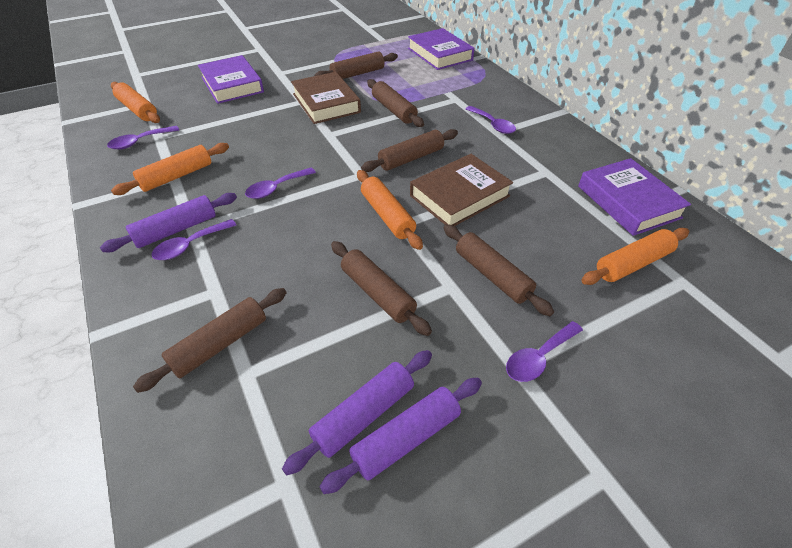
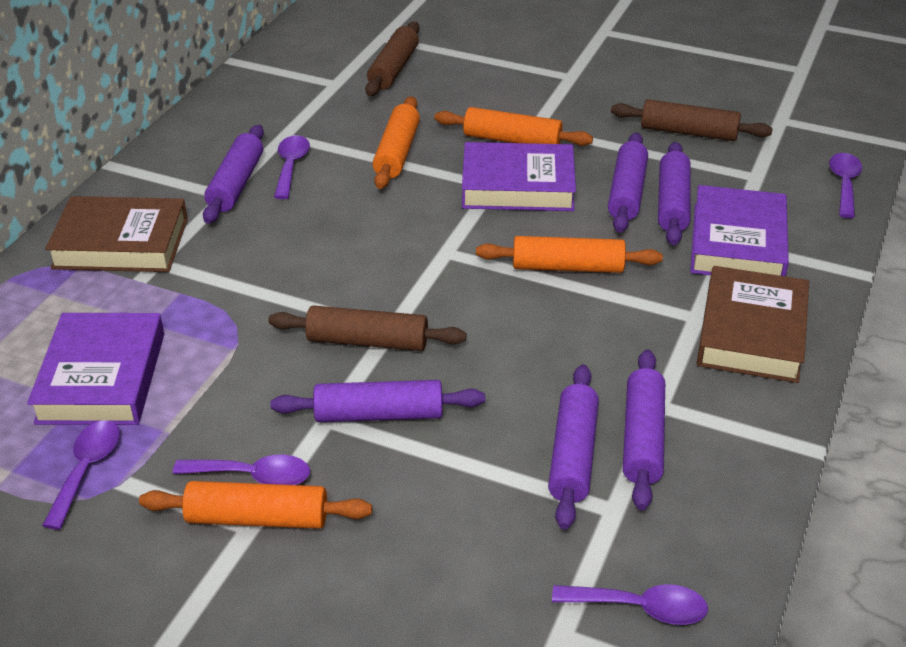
brown rolling pin: [133,288,287,393] [314,51,398,79] [331,241,432,336] [361,129,458,172] [367,79,424,127] [444,224,554,316] = 6 -> [268,306,467,351] [365,22,419,96] [611,99,773,141] = 3
purple rolling pin: [100,193,237,252] [282,350,432,476] [319,378,482,494] = 3 -> [203,125,264,224] [271,380,485,422] [548,365,599,530] [608,132,648,233] [623,350,665,510] [658,142,690,245] = 6

